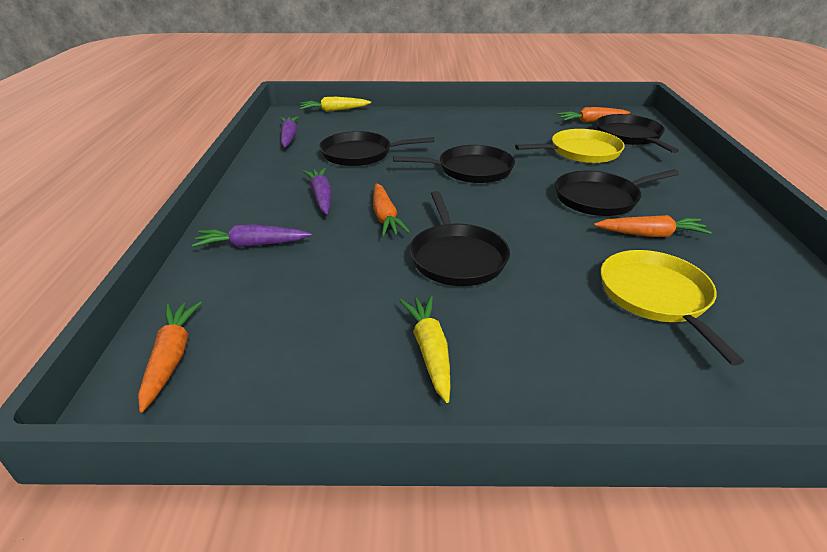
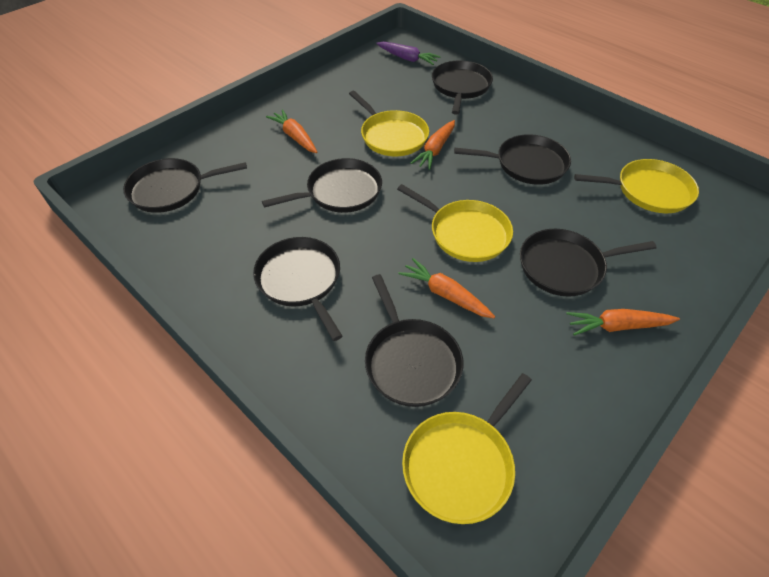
black pan: [319,131,435,166] [393,145,515,183] [410,191,510,286] [555,169,679,216] [596,114,679,153] = 5 -> [123,158,247,213] [253,237,342,341] [262,158,382,213] [365,274,463,407] [432,60,493,115] [454,134,571,185] [520,229,656,297] = 7
purple carrot: [192,224,312,248] [280,116,299,147] [303,168,332,215] = 3 -> [376,42,441,65] = 1
yellow carrot: [300,97,371,112] [400,296,450,403] = 2 -> none = 0
yellow pan: [515,129,625,163] [601,250,744,366] = 2 -> [349,91,429,156] [397,184,513,262] [402,373,532,524] [574,159,699,213] = 4

